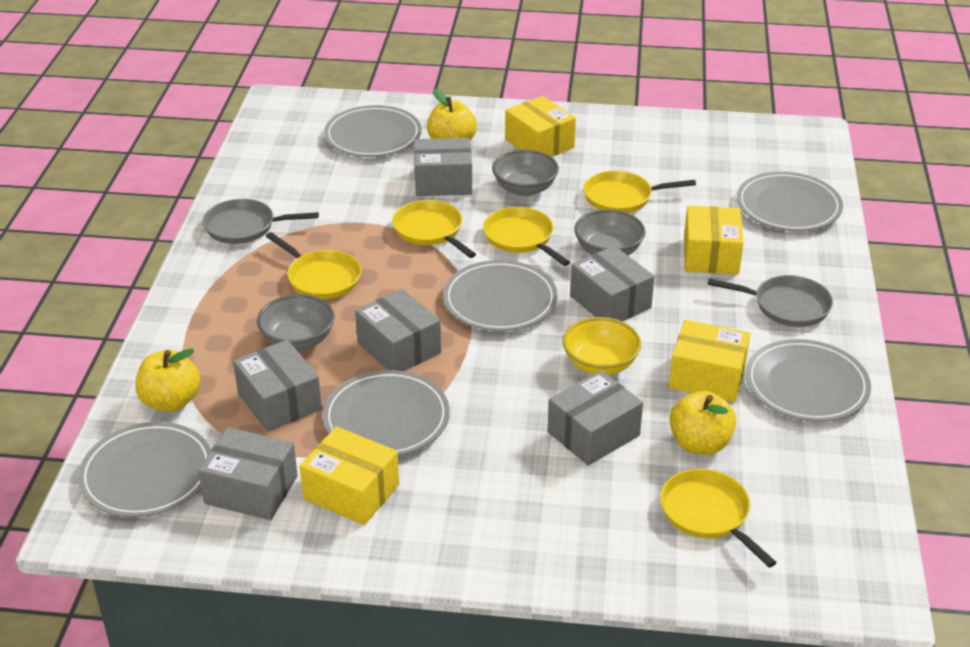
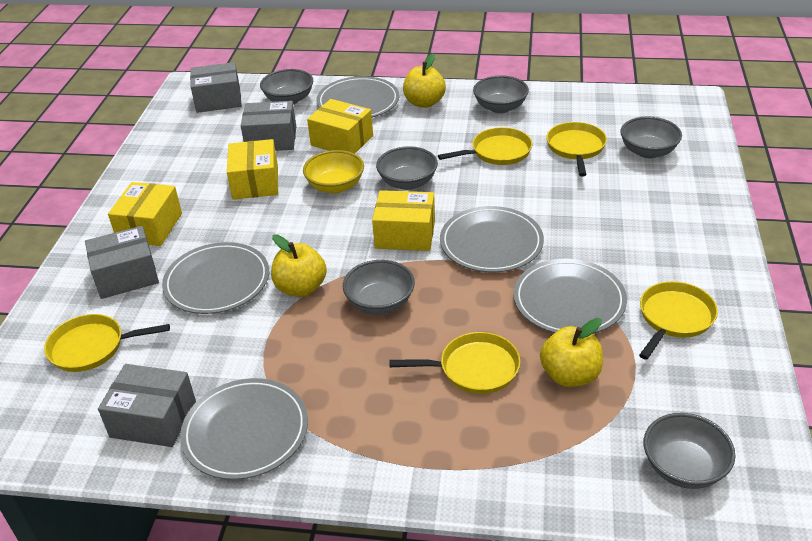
grey bowl: [257,294,334,351] [492,150,559,196] [574,209,645,255] = 3 -> [260,69,313,105] [343,260,415,315] [376,146,438,190] [473,75,529,113] [620,116,682,158] [644,413,736,489] = 6
grey box: [198,427,298,520] [233,340,322,432] [355,289,441,371] [414,138,472,196] [548,370,643,466] [570,246,655,321] = 6 -> [85,226,159,299] [98,364,196,447] [190,62,242,113] [241,101,296,151] = 4
grey pan: [203,199,319,244] [707,275,833,327] = 2 -> none = 0
grey plate: [78,422,211,517] [322,370,450,456] [324,105,422,157] [443,260,558,331] [737,172,843,231] [746,339,871,422] = 6 -> [162,242,269,314] [180,378,308,480] [316,76,400,118] [440,206,544,273] [513,259,627,334] = 5

